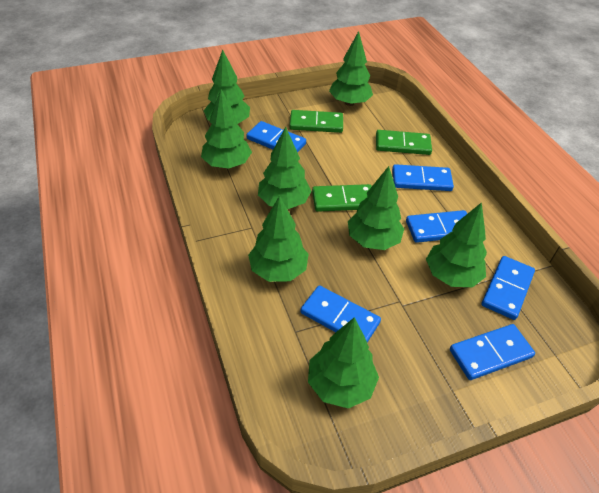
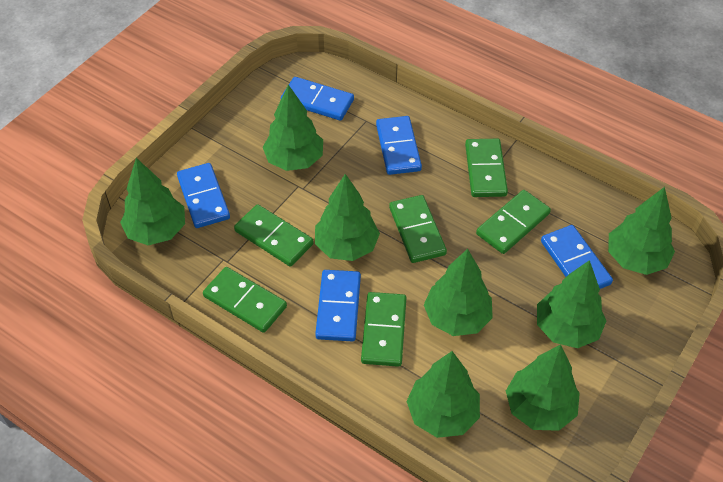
blue domino: [247,121,306,152] [300,285,381,343] [392,164,454,191] [406,210,467,243] [450,324,535,380] [481,256,535,320] = 6 -> [177,163,230,228] [281,77,354,121] [315,270,361,341] [376,116,422,175] [541,225,613,289] = 5
green domino: [290,110,343,133] [312,184,372,212] [376,130,432,155] = 3 -> [203,267,287,333] [234,204,314,267] [361,292,406,367] [389,195,447,263] [465,139,508,197] [476,190,551,254] = 6

